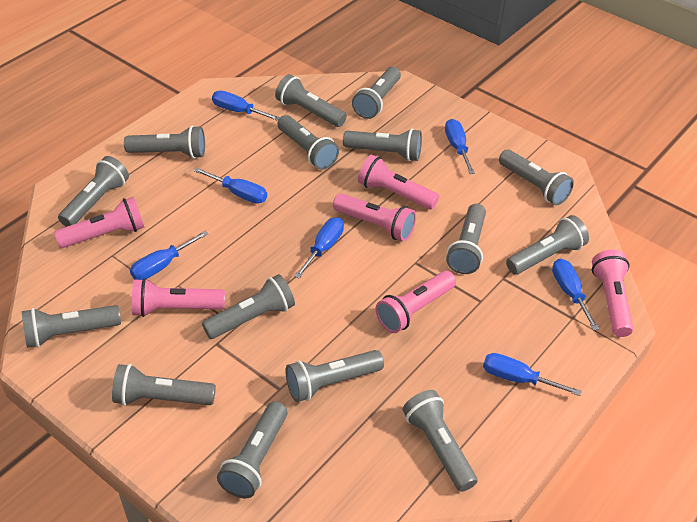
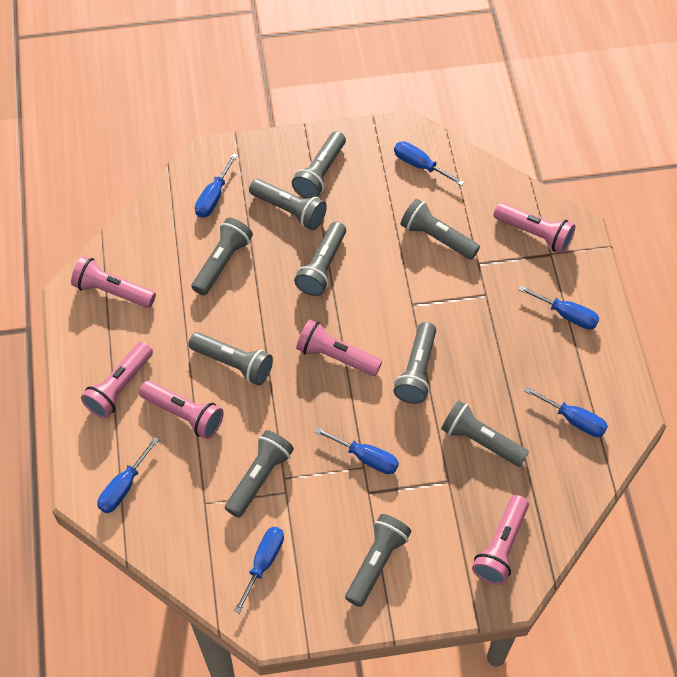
grey flashlight: [22,305,121,348] [58,156,129,227] [112,364,216,406] [124,125,205,159] [202,274,295,339] [217,401,288,498] [275,74,347,127] [277,115,339,170] [285,350,384,402] [343,128,422,161] [352,67,401,119] [403,390,477,492] [446,204,486,274] [499,149,574,205] [506,215,589,274] = 15 -> [188,332,273,385] [191,217,253,296] [225,430,294,518] [249,179,327,230] [292,131,346,198] [294,222,346,296] [345,514,411,607] [393,322,436,404] [400,199,480,260] [441,400,529,467] = 10

